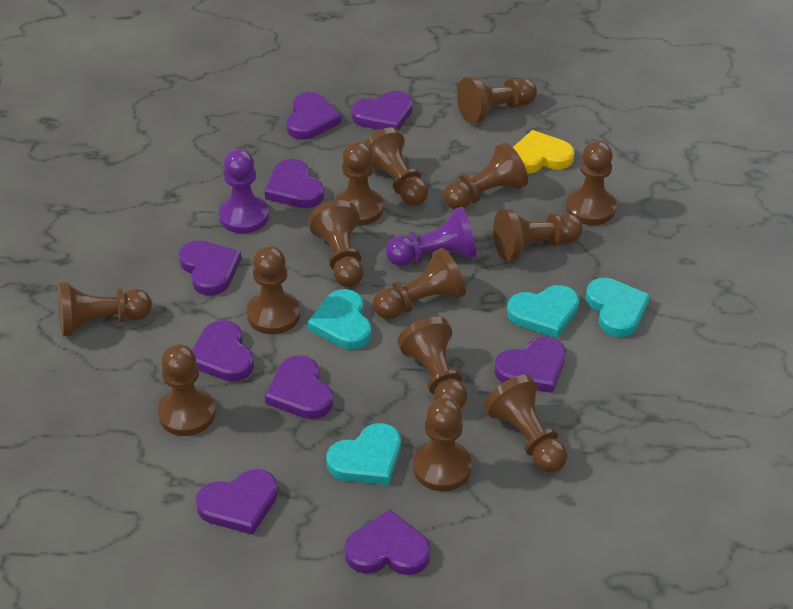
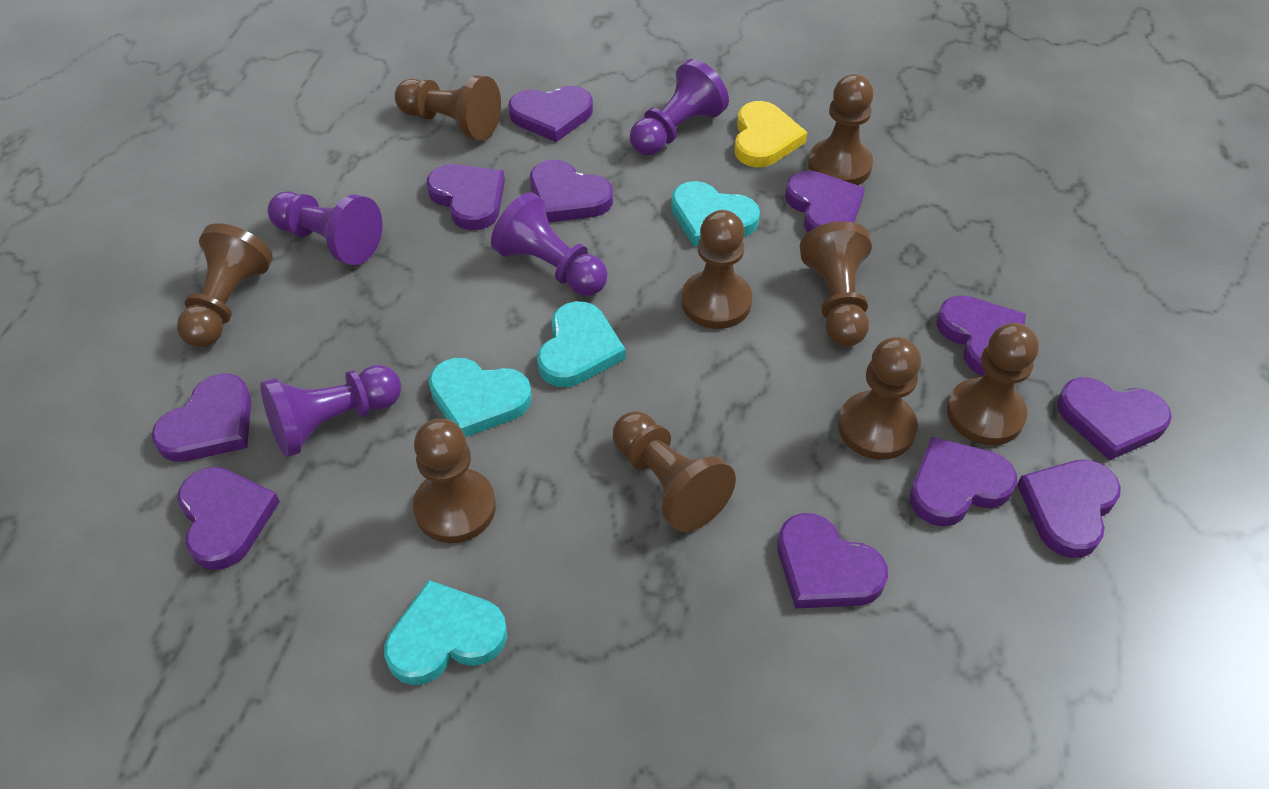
brown pawn: [58,282,152,337] [158,344,216,436] [247,246,300,334] [308,200,364,287] [335,141,384,226] [364,128,429,206] [373,248,466,319] [398,317,468,409] [413,398,472,491] [443,142,528,209] [457,76,537,124] [484,375,568,473] [493,209,583,261] [566,141,616,225] = 14 -> [177,223,273,348] [395,75,501,141] [413,419,496,543] [613,411,736,532] [681,210,752,329] [800,221,872,346] [808,74,874,185] [838,337,921,460] [947,323,1039,445] = 9
purple heart: [179,240,241,295] [192,320,254,382] [196,469,278,535] [265,159,324,208] [265,355,333,419] [286,92,342,140] [345,509,431,575] [351,91,413,130] [495,336,566,393] = 9 -> [151,374,252,462] [178,467,280,570] [427,164,505,230] [508,86,593,142] [530,160,613,222] [778,513,888,609] [785,170,865,232] [910,437,1017,527] [937,295,1026,376] [1017,460,1121,558] [1057,377,1172,460] = 11
purple pawn: [219,149,269,233] [386,207,477,266] = 2 -> [260,365,401,457] [267,191,382,265] [491,192,608,296] [630,59,729,155] = 4

